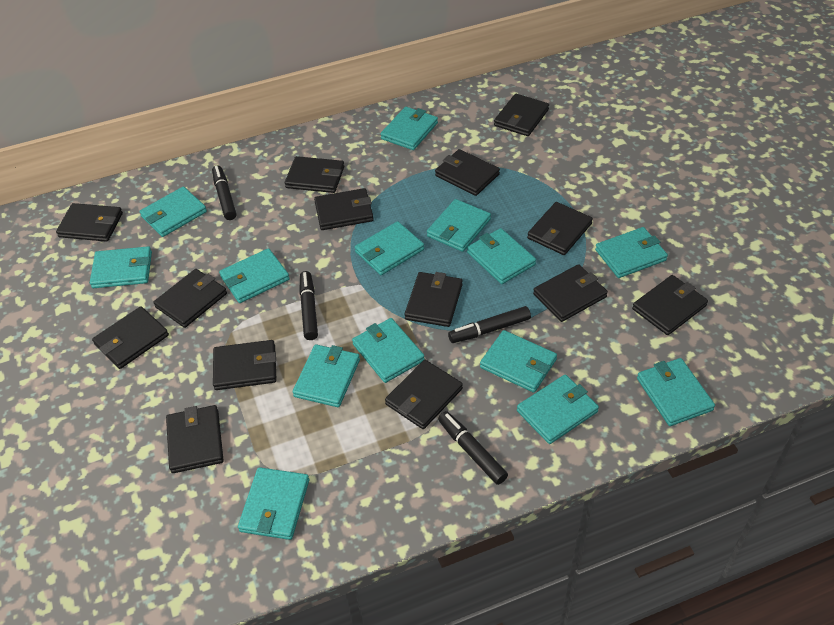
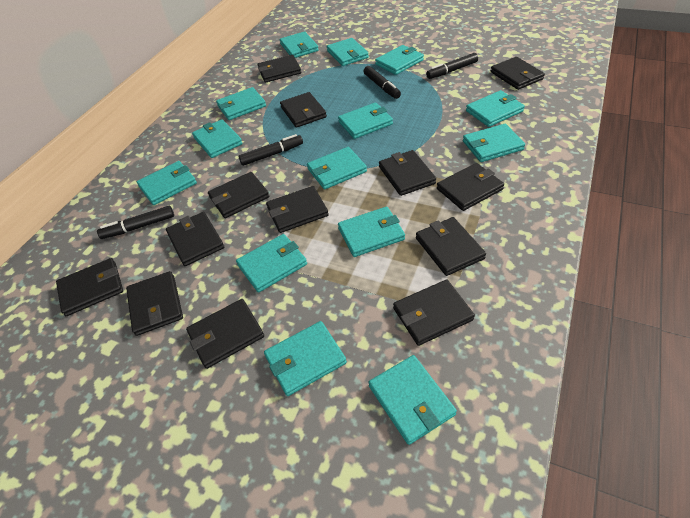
black wallet: [56,203,123,242] [92,306,169,369] [153,269,227,328] [166,405,224,473] [213,340,277,390] [285,156,344,193] [314,188,374,230] [385,360,463,429] [404,272,463,327] [435,149,500,196] [494,94,549,136] [527,202,593,255] [533,264,608,322] [632,275,708,335] = 14 -> [56,258,123,316] [126,271,183,336] [166,212,224,266] [186,299,264,369] [208,172,269,218] [257,55,301,83] [266,186,329,233] [280,92,327,128] [379,150,436,196] [393,280,475,346] [416,217,486,276] [437,163,504,211] [491,57,545,90] = 13

